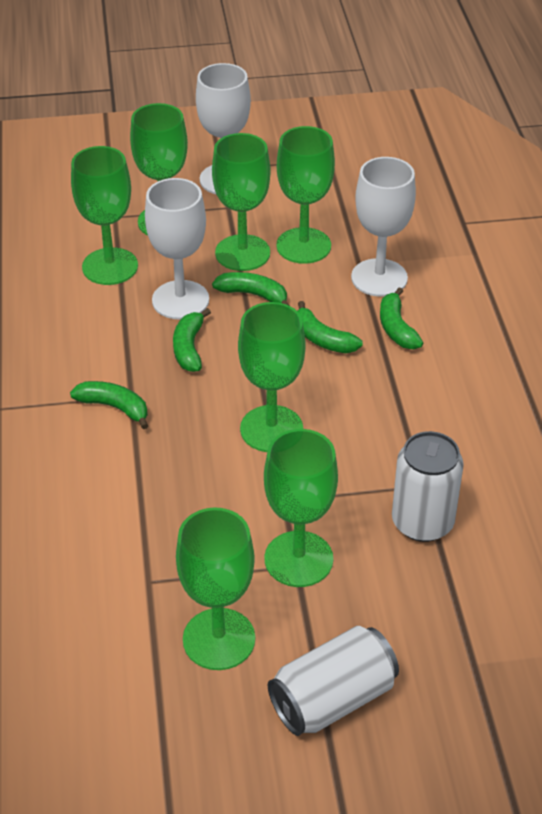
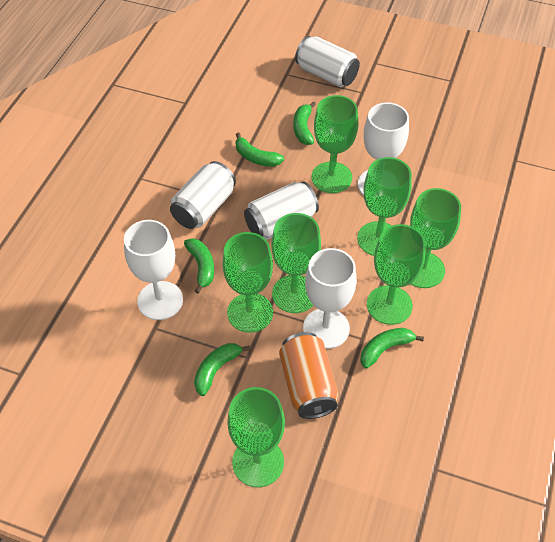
orange can: none = 0 -> [279,332,338,419] = 1
white can: [268,626,399,736] [392,431,464,542] = 2 -> [170,161,236,229] [244,181,319,240] [295,36,360,87] = 3

